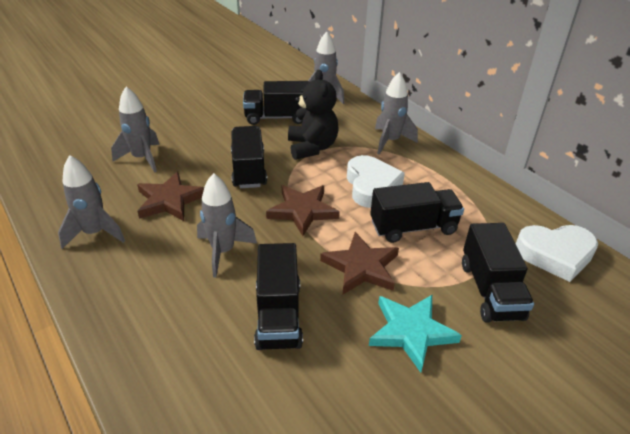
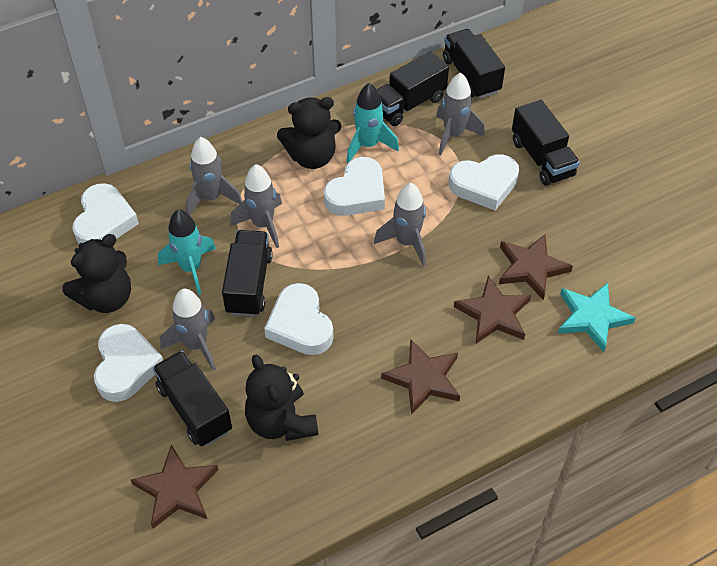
black teddy bear: [288,70,339,160] = 1 -> [62,234,131,313] [245,355,318,441] [277,97,341,169] = 3
brown star: [137,172,204,221] [266,185,340,236] [320,232,399,294] = 3 -> [131,444,219,529] [381,339,460,415] [454,276,531,344] [499,234,573,300] = 4
turquoise rocket: none = 0 -> [158,209,216,295] [346,83,399,163] = 2
white heart: [347,155,405,208] [516,225,598,282] = 2 -> [73,183,139,244] [94,324,163,402] [264,283,334,355] [324,157,385,216] [448,154,519,211] = 5

